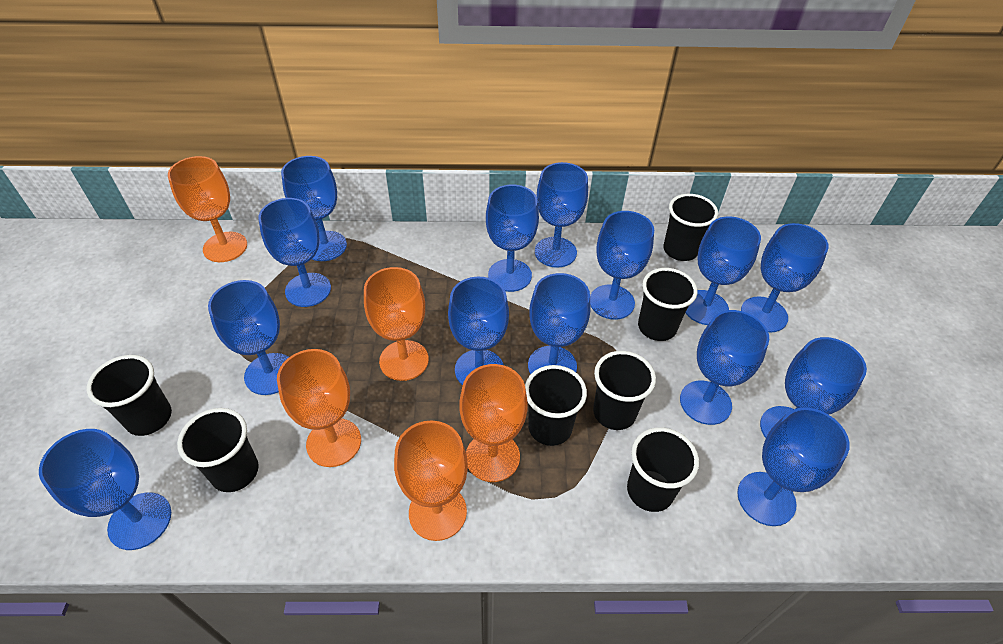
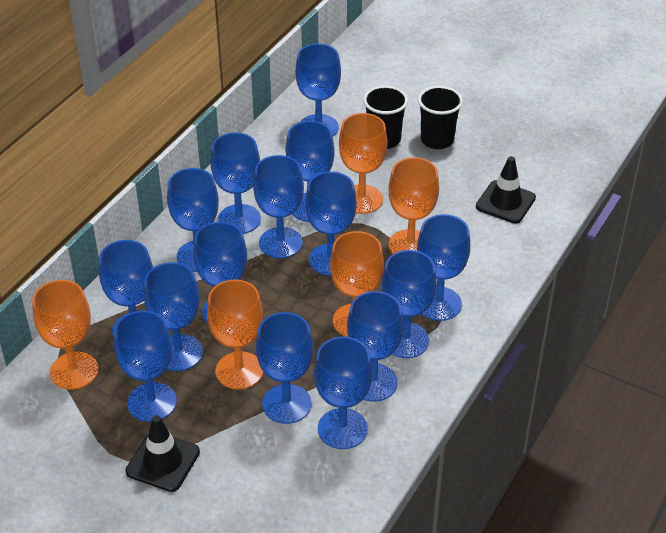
black cup: [87,355,172,436] [177,408,259,492] [525,365,587,446] [593,351,656,430] [627,427,699,512] [638,268,697,341] [663,194,718,261] = 7 -> [363,86,408,149] [418,86,463,149] = 2
black traffic cone: none = 0 -> [125,415,200,492] [476,156,536,223] = 2
blue goblet: [39,429,171,550] [208,280,289,395] [258,198,331,307] [281,156,347,261] [448,277,509,385] [486,185,539,292] [528,273,590,374] [535,162,588,268] [590,211,654,319] [680,310,769,425] [685,217,761,325] [737,408,850,526] [741,223,829,332] [760,337,867,438] = 14 -> [99,240,153,338] [114,311,177,422] [144,262,203,371] [167,168,219,272] [194,222,247,323] [211,132,261,234] [253,155,304,259] [256,312,313,424] [286,121,334,222] [296,44,341,137] [305,172,356,276] [314,336,372,449] [347,291,403,402] [382,250,437,358] [417,214,470,321] = 15

